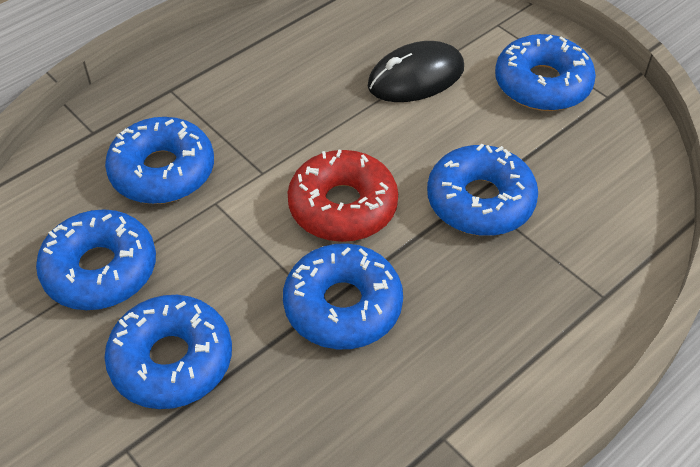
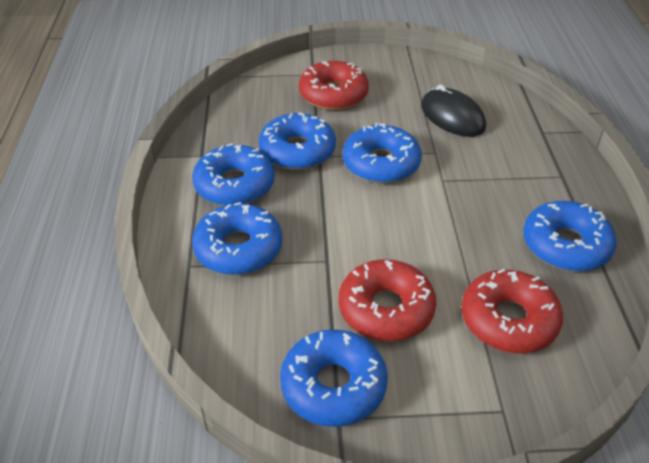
red donut: [287,149,398,242] = 1 -> [299,61,369,110] [339,259,436,341] [461,269,563,353] = 3

